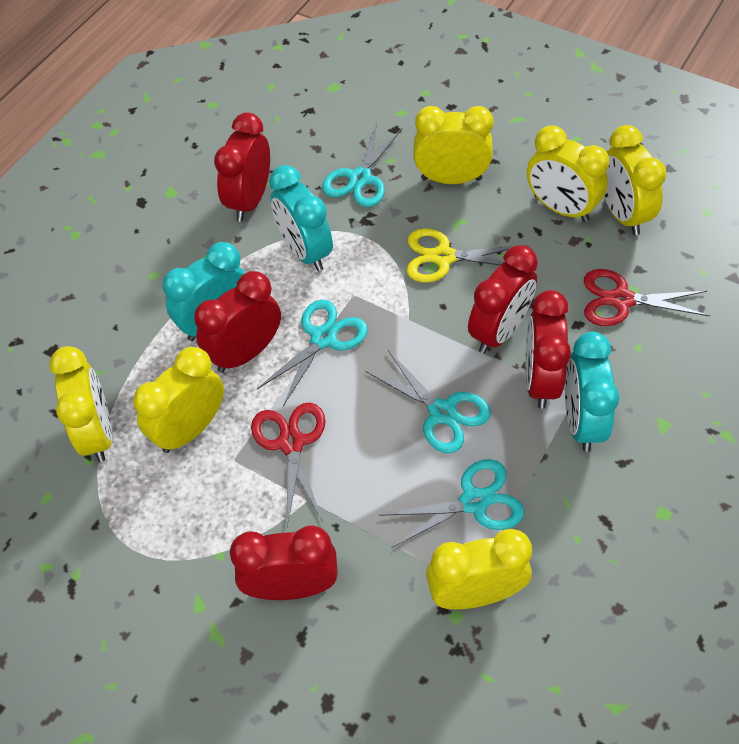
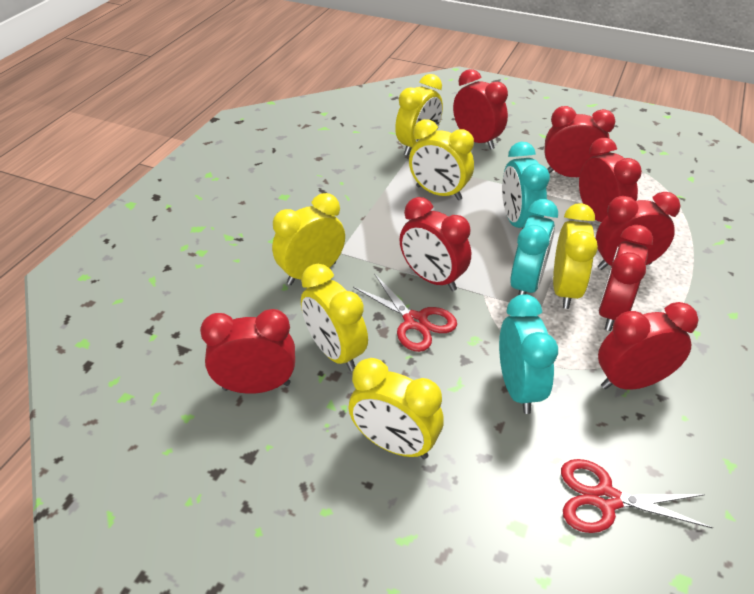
red clock: [194,271,281,373] [214,112,270,221] [230,525,338,600] [468,245,538,354] [525,290,571,409] = 5 -> [200,309,295,394] [400,197,471,291] [453,69,508,150] [545,106,615,177] [579,138,642,222] [596,192,680,270] [598,302,699,390] [599,225,653,331] = 8
turquoise scissors: [257,300,368,406] [322,122,402,207] [365,350,491,453] [379,459,524,548] = 4 -> none = 0
yellow scissors: [407,229,525,282] = 1 -> none = 0

